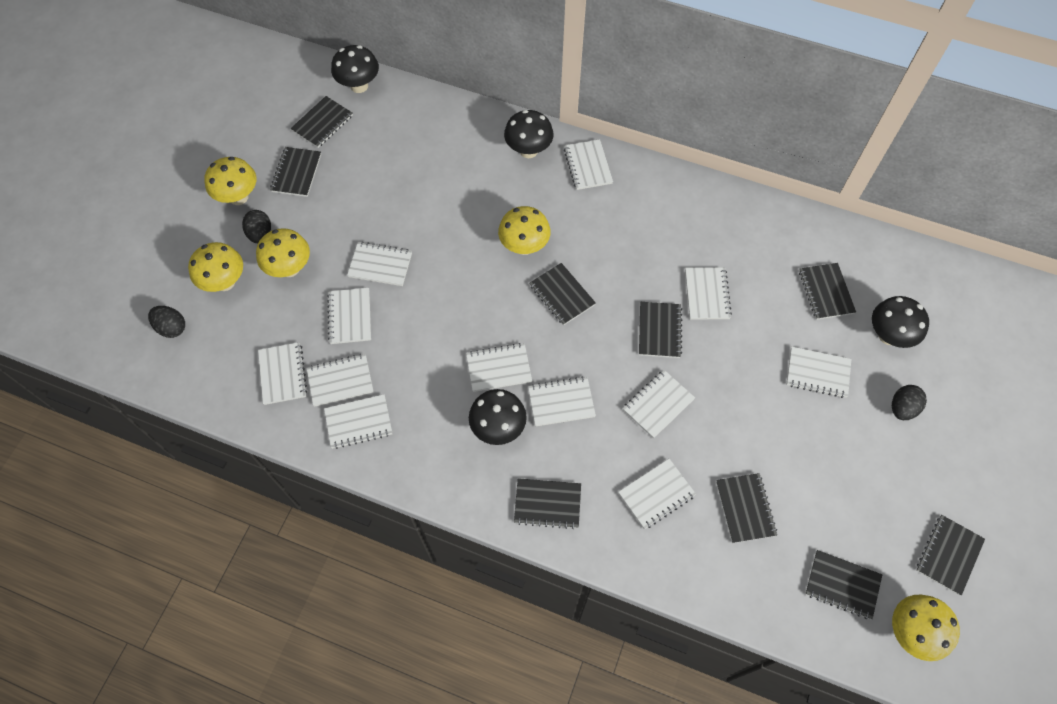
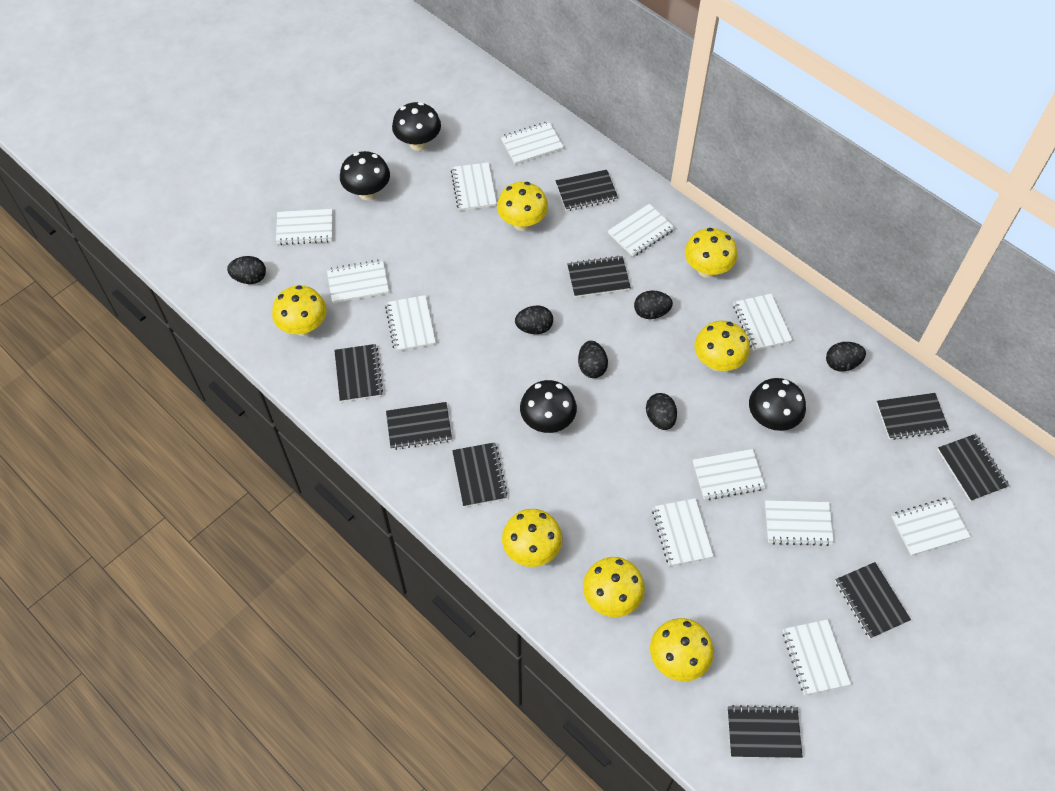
black egg: [148,306,185,338] [242,210,271,243] [892,385,927,420] = 3 -> [227,256,266,284] [515,305,553,334] [578,341,608,378] [634,291,673,319] [646,393,677,430] [826,342,866,371] = 6
yellow mushroom: [188,242,243,292] [204,157,256,205] [256,228,310,277] [498,206,550,255] [892,595,960,661] = 5 -> [272,285,327,336] [497,182,548,231] [502,509,562,567] [583,557,645,617] [650,618,714,681] [685,228,737,278] [695,321,750,371] = 7

